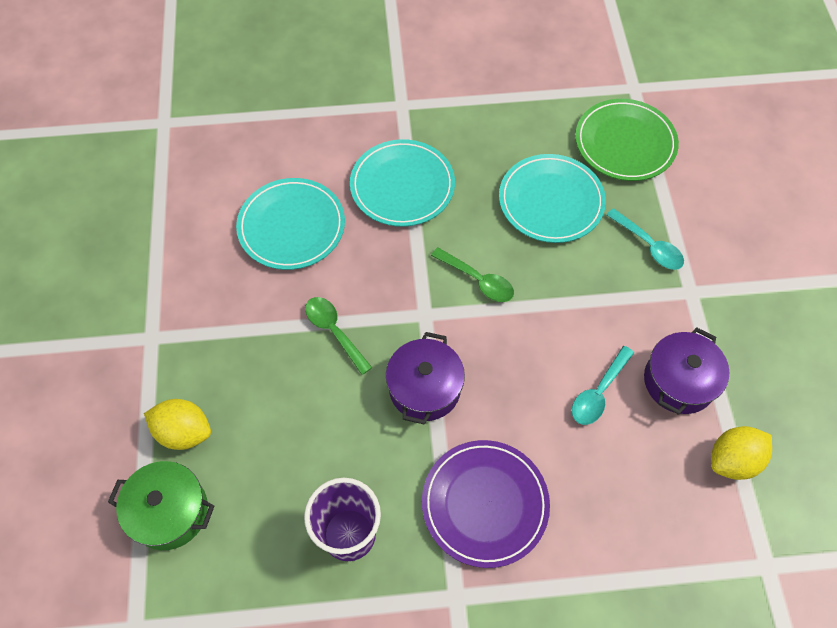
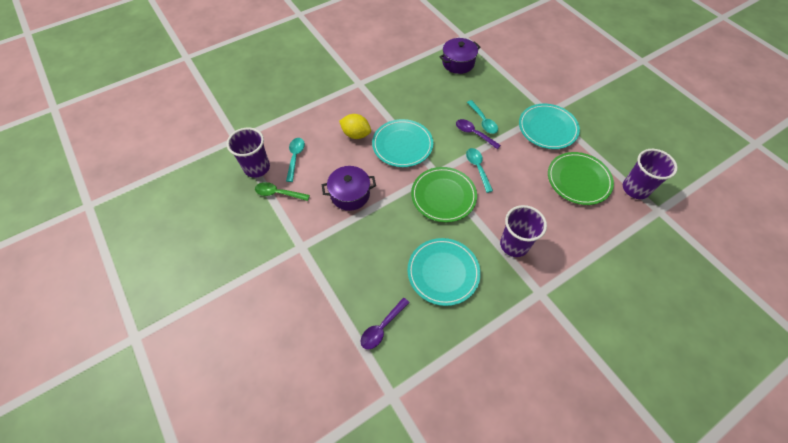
green plate: [575,99,679,181] = 1 -> [411,167,477,222] [548,152,614,205] = 2
green pot: [108,461,214,550] = 1 -> none = 0
green spoon: [305,297,372,375] [431,247,514,302] = 2 -> [255,182,310,201] = 1
purple cup: [304,478,381,561] = 1 -> [227,127,270,178] [500,205,547,257] [623,149,678,199] = 3
purple plate: [422,440,550,568] = 1 -> none = 0
purple spoon: none = 0 -> [360,297,410,350] [456,119,501,149] = 2
turquoise spoon: [572,346,634,425] [606,208,684,270] = 2 -> [286,138,305,182] [466,148,493,193] [467,100,498,134] = 3
yellow lemon: [144,399,211,450] [711,426,772,480] = 2 -> [339,114,371,139] = 1

